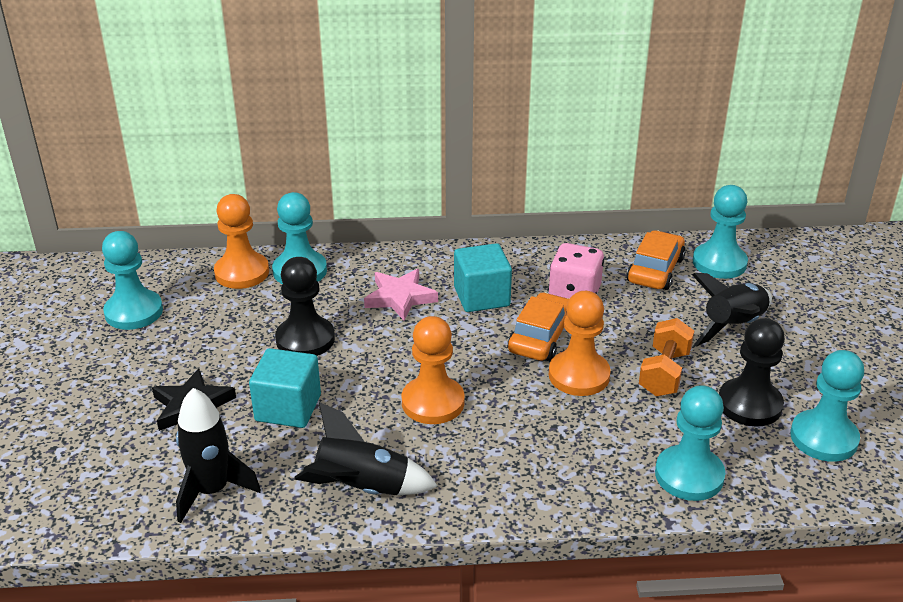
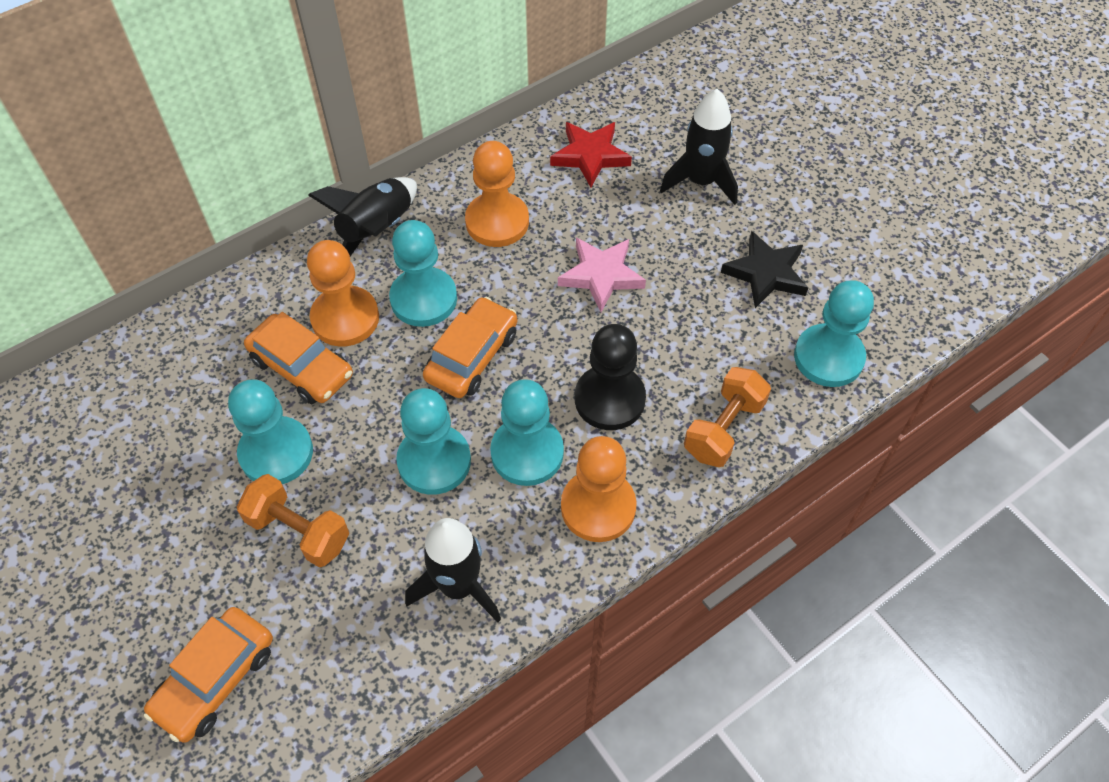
black pawn: [275,257,335,356] [719,318,785,427] = 2 -> [575,324,646,430] = 1
orange car: [508,292,570,361] [627,230,686,290] = 2 -> [144,607,273,743] [244,312,353,404] [423,297,517,398] = 3
orange dumbbell: [639,318,694,397] = 1 -> [237,474,349,567] [684,367,771,467] = 2
pink dice: [548,243,604,298] = 1 -> none = 0
red star: none = 0 -> [550,122,632,187] = 1
turquoise cube: [249,348,321,428] [454,243,512,312] = 2 -> none = 0

